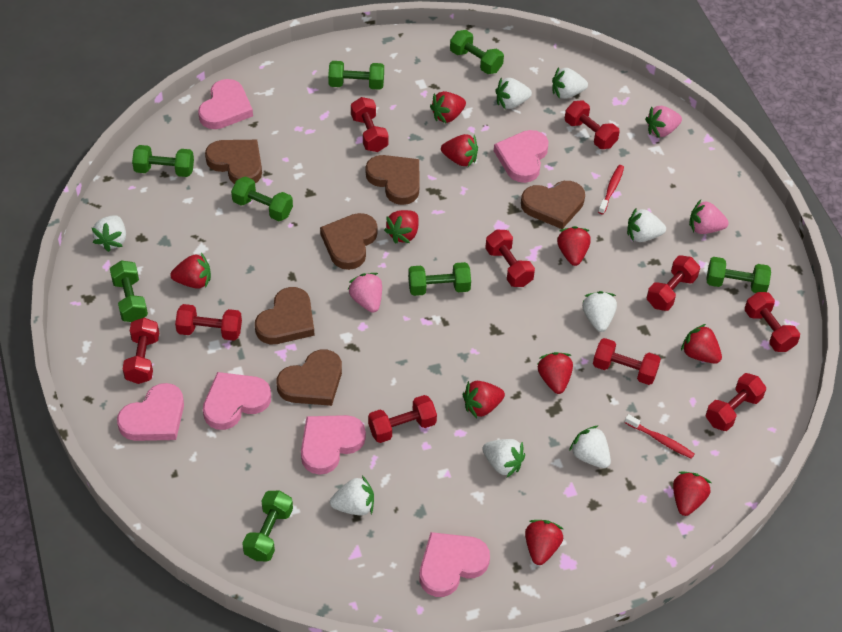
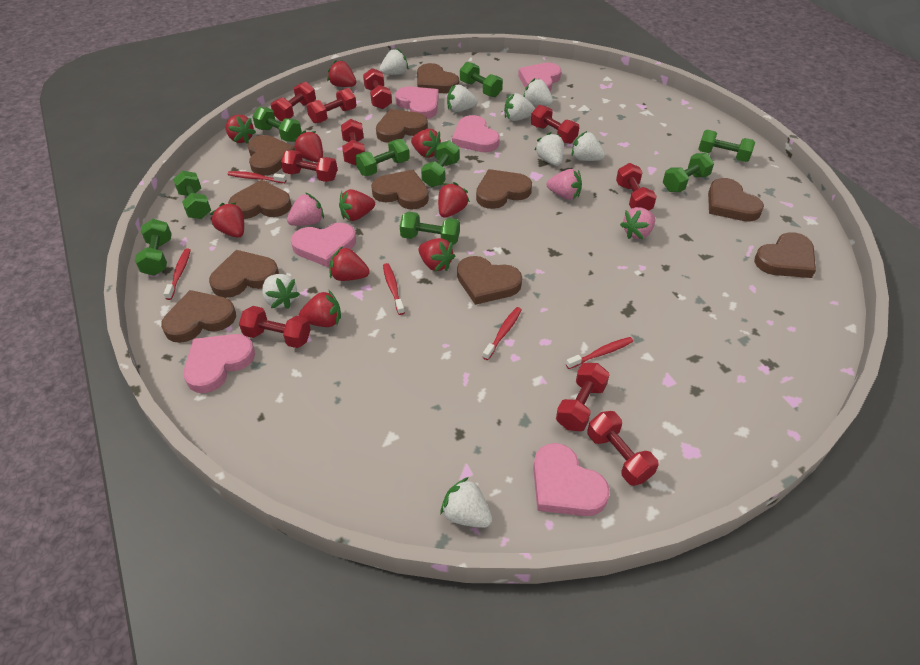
brown heart: [205,140,262,184] [255,287,315,344] [277,350,342,406] [320,213,378,270] [366,155,420,205] [521,181,585,229] = 6 -> [161,290,236,343] [209,250,279,298] [228,180,292,219] [248,135,294,176] [371,170,429,209] [376,109,428,143] [417,63,459,94] [457,256,522,305] [476,169,532,209] [708,178,764,222] [754,232,816,278] = 11
green dumbbell: [110,260,148,322] [132,145,194,177] [231,176,293,221] [242,491,293,561] [328,61,384,90] [408,262,471,296] [450,30,504,74] [707,257,771,293] = 8 -> [135,219,172,276] [173,171,211,219] [252,107,302,142] [355,139,410,176] [400,212,460,245] [421,140,460,187] [460,62,503,97] [663,153,714,192] [698,130,755,162] = 9
red toothbrush: [598,165,624,214] [625,414,694,459] = 2 -> [164,249,191,300] [228,171,286,183] [383,263,405,315] [483,307,522,360] [566,337,633,369] = 5

